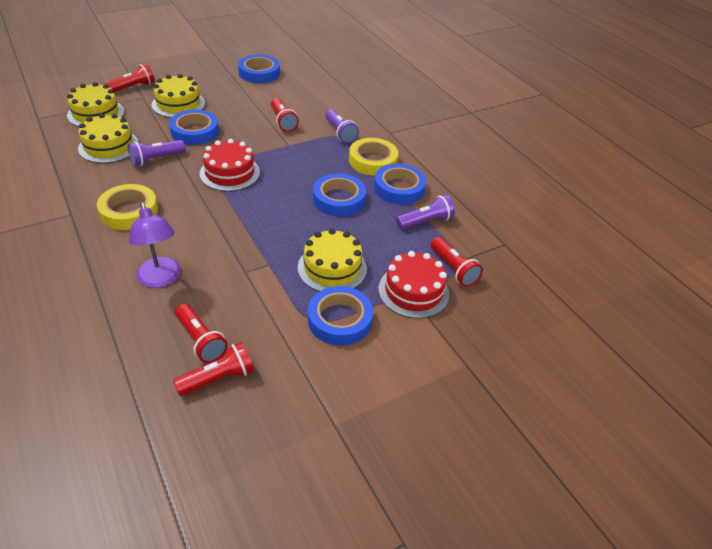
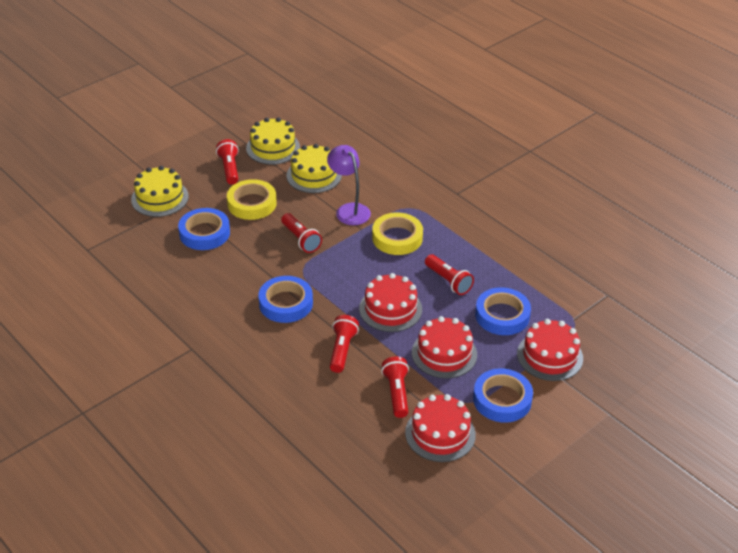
blue tape: [169,110,219,145] [238,55,280,83] [308,286,373,346] [313,174,366,217] [374,164,426,205] = 5 -> [178,208,230,250] [258,276,313,323] [473,368,533,423] [475,287,531,335] = 4
purple flashlight: [128,140,185,166] [325,109,359,143] [396,195,455,229] = 3 -> none = 0
red cake: [200,139,260,191] [378,251,449,319] = 2 -> [359,273,422,332] [405,394,476,462] [412,316,477,378] [517,319,583,381] = 4
yellow cake: [67,82,124,127] [78,113,139,163] [151,74,205,118] [298,228,367,291] = 4 -> [131,166,189,217] [246,117,300,165] [287,144,342,193] = 3

